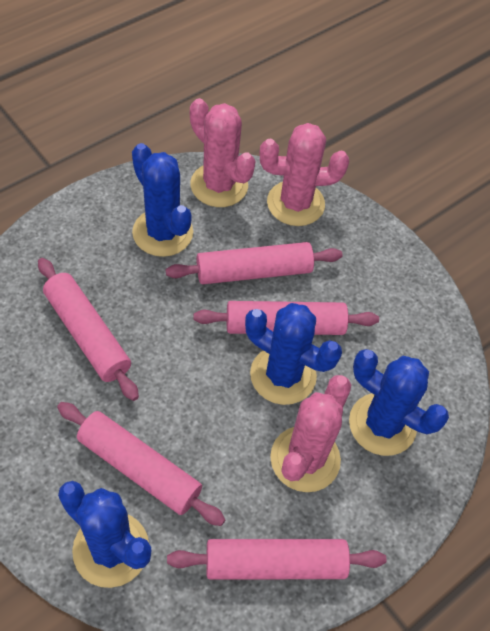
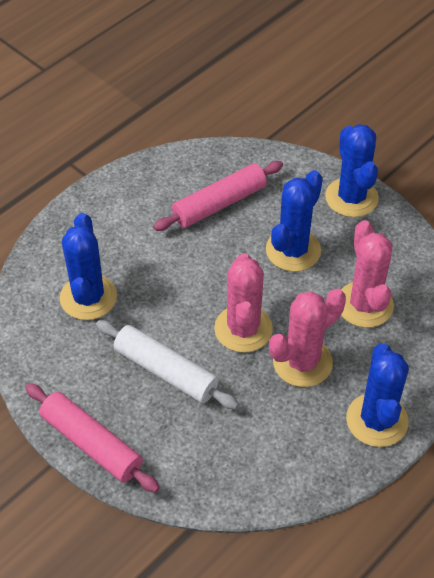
pink rolling pin: [38,258,139,401] [57,402,225,526] [166,242,343,284] [167,539,387,580] [194,301,379,335] = 5 -> [25,383,160,493] [153,161,283,231] = 2
white rolling pin: none = 0 -> [96,320,239,409] = 1

